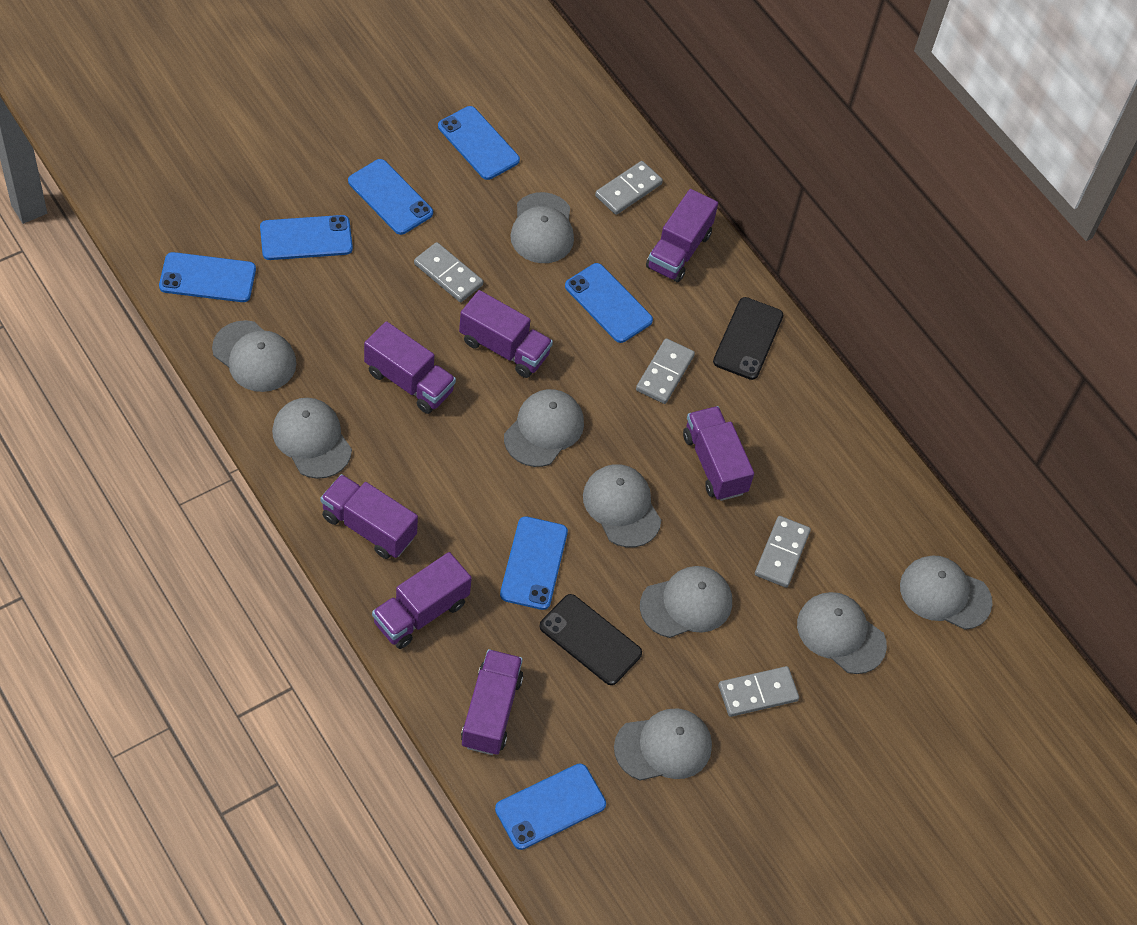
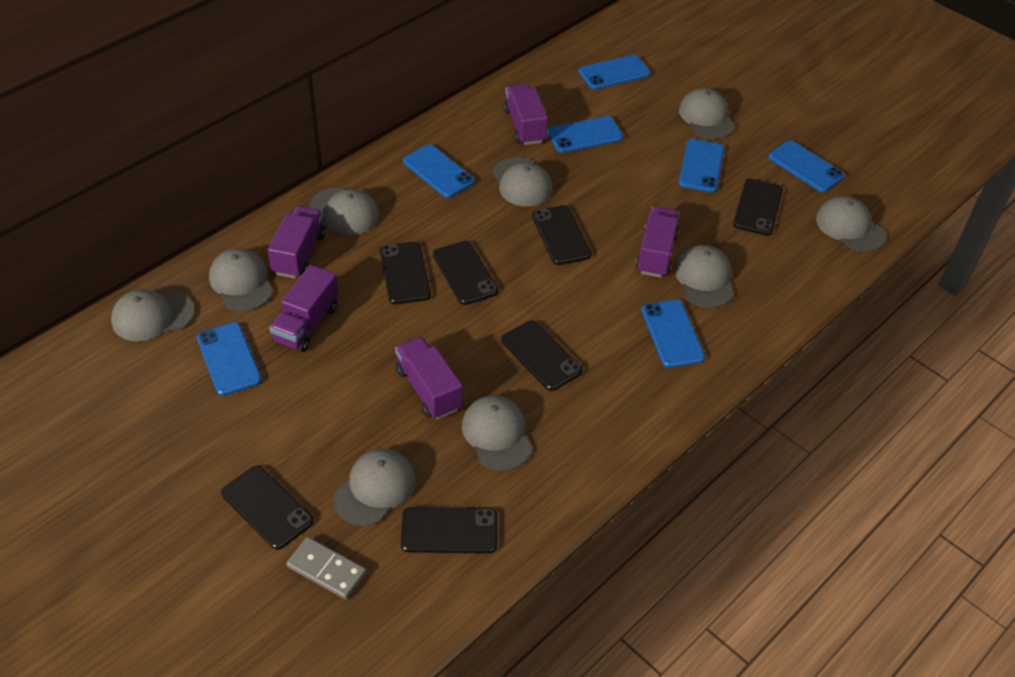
black phone: [540,594,642,685] [713,297,783,380] = 2 -> [221,465,314,550] [380,242,431,304] [401,507,497,554] [433,241,499,305] [501,320,583,391] [532,205,592,265] [733,178,783,236] = 7
grey domino: [414,242,483,302] [595,161,663,215] [636,338,695,404] [718,666,799,717] [755,516,811,588] = 5 -> [286,537,366,600] = 1
purple truck: [320,474,418,559] [364,321,456,414] [372,552,472,649] [459,290,553,378] [461,649,523,755] [646,189,718,283] [683,406,754,501] = 7 -> [268,206,326,279] [270,265,339,352] [395,337,463,419] [503,84,548,145] [636,206,679,278] = 5

